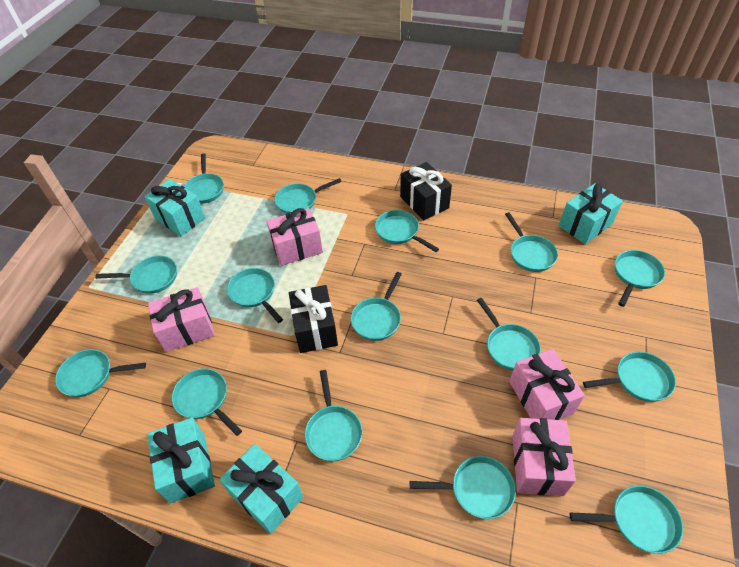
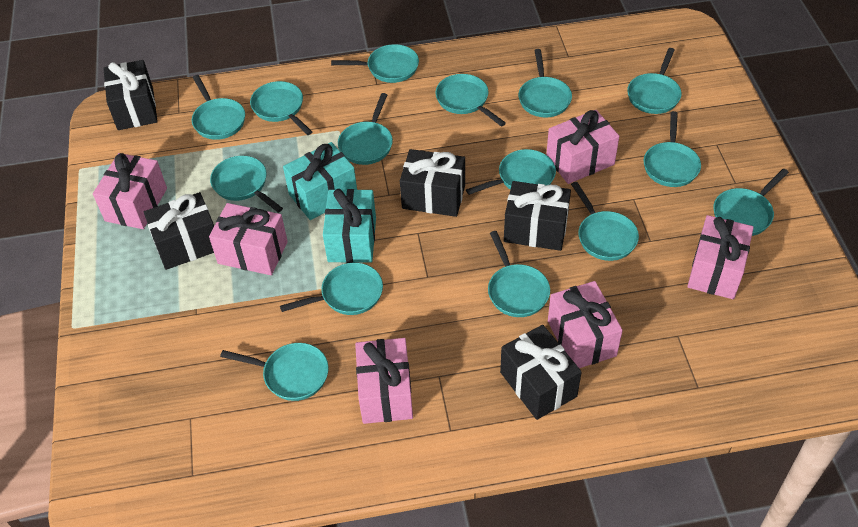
black gift: [289,285,338,353] [400,162,452,220] = 2 -> [103,60,158,130] [144,192,214,270] [400,149,465,217] [500,325,582,420] [504,181,571,251] = 5
pink gift: [148,287,215,352] [266,208,323,266] [509,349,585,420] [512,418,576,496] = 4 -> [93,153,167,229] [209,203,288,275] [355,338,413,424] [546,110,619,184] [548,281,623,368] [687,215,754,299] = 6
turquoise gift: [144,179,205,236] [147,418,215,504] [219,444,304,534] [559,183,623,244] = 4 -> [283,142,357,220] [323,189,376,263] = 2

